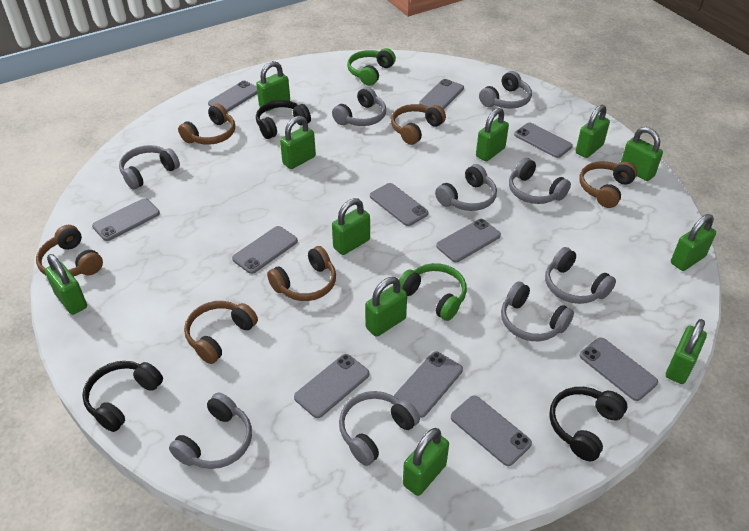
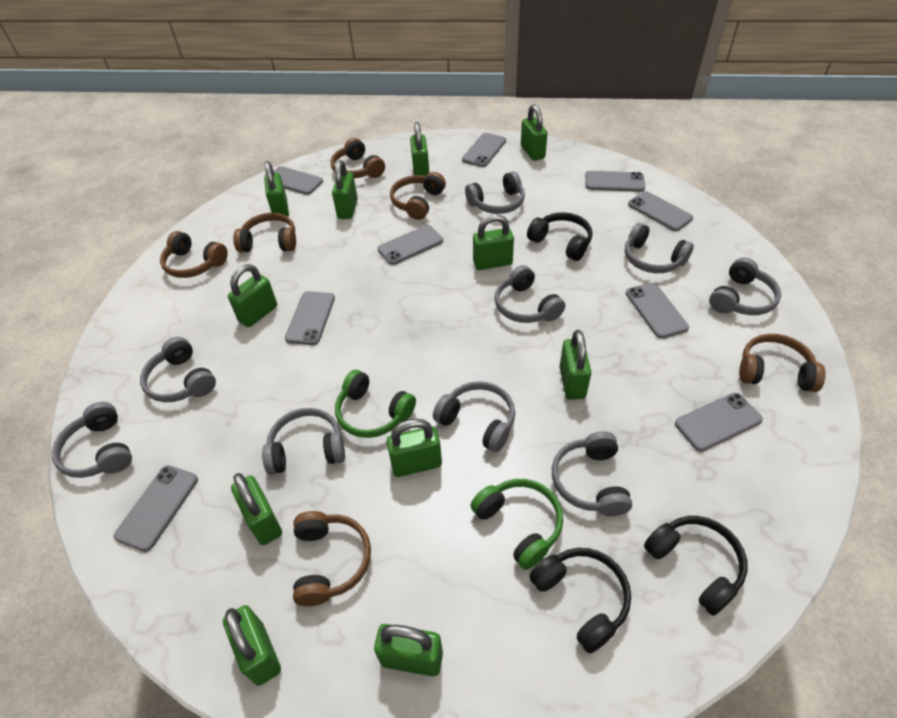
grey phone: [92,198,160,241] [208,81,257,112] [232,226,298,274] [294,354,369,418] [370,183,428,226] [394,351,463,418] [419,79,464,110] [436,219,501,262] [451,395,532,466] [514,123,573,158] [580,337,658,401] = 11 -> [114,465,198,552] [274,166,323,195] [285,291,335,345] [377,225,443,265] [462,133,506,167] [585,171,645,192] [626,283,689,339] [628,191,693,231] [675,393,763,452] = 9

